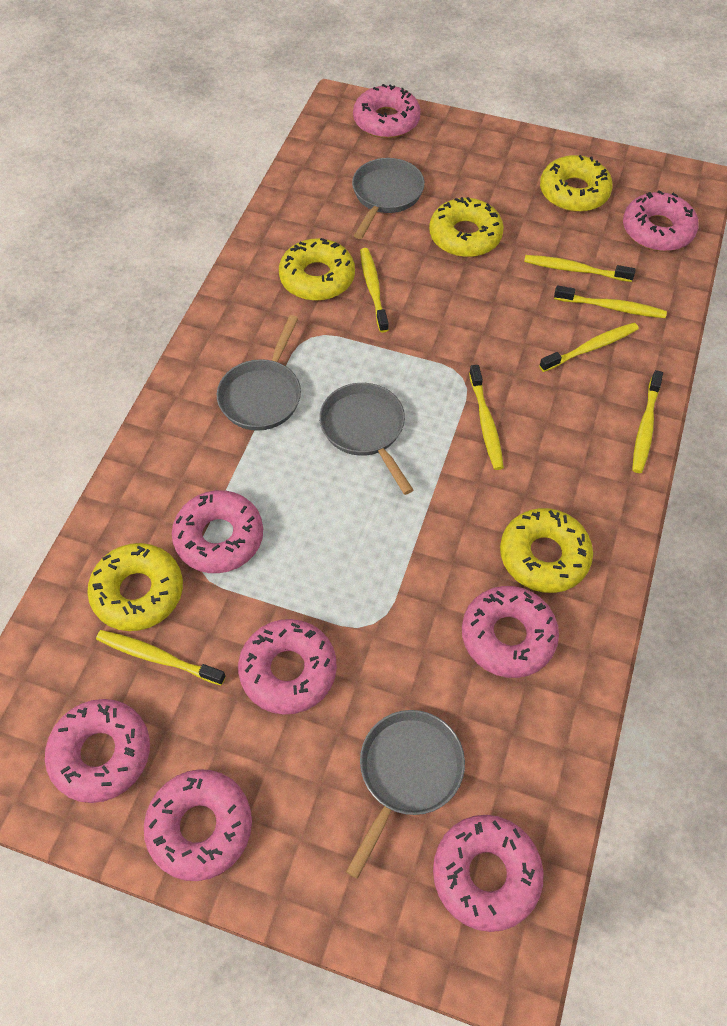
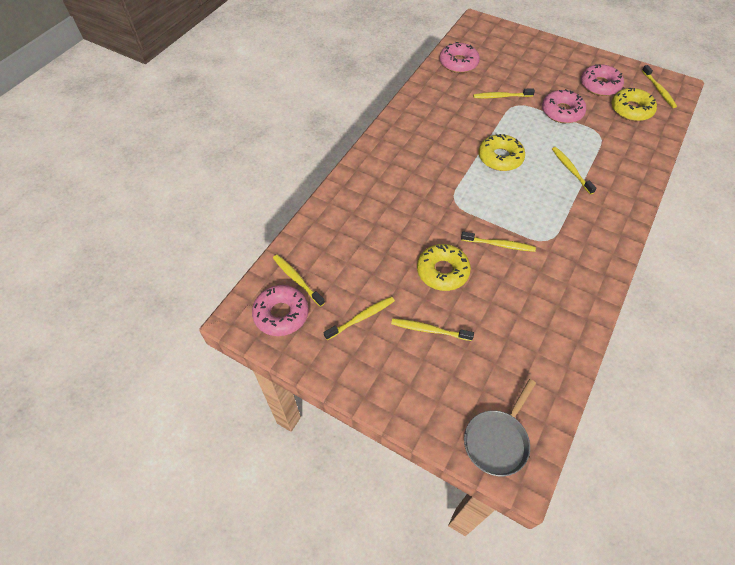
grey pan: [217,315,301,431] [319,383,413,495] [346,710,465,879] [352,158,425,239] = 4 -> [464,379,536,476] = 1
pink donut: [45,699,150,803] [144,769,252,881] [172,490,263,573] [238,619,337,715] [353,84,421,138] [433,815,544,932] [462,586,559,678] [623,190,698,251] = 8 -> [252,285,309,336] [439,42,480,73] [542,89,586,123] [581,64,624,96] = 4
yellow donut: [87,543,183,631] [279,238,355,301] [429,197,504,257] [500,508,593,593] [540,155,613,212] = 5 -> [417,244,471,291] [478,134,525,171] [612,88,657,121] = 3

